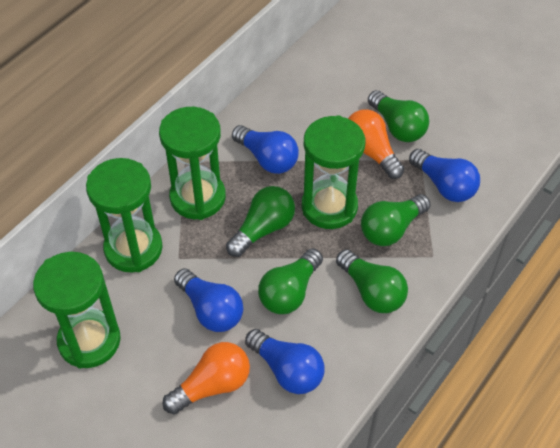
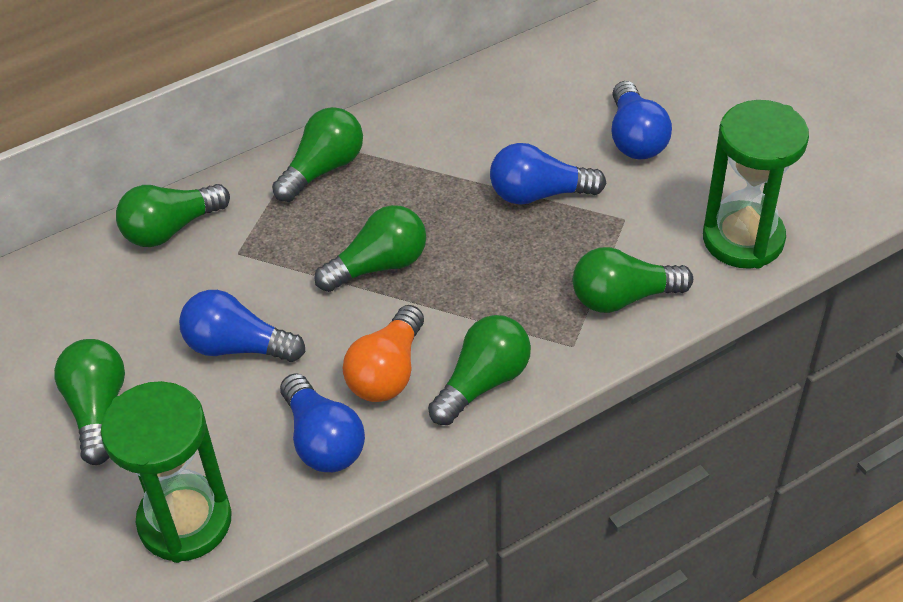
green hourglass: [33,252,121,369] [86,158,163,272] [159,107,226,220] [302,115,365,229] = 4 -> [101,381,232,563] [703,100,809,269] = 2
green light bulb: [226,186,295,257] [258,248,323,314] [336,249,408,313] [361,194,431,246] [368,90,429,142] = 5 -> [54,339,125,465] [116,184,230,247] [272,107,363,202] [314,205,426,292] [428,315,531,425] [573,247,693,313] = 6
orange light bulb: [163,342,250,414] [348,109,404,179] = 2 -> [342,305,424,402] = 1

